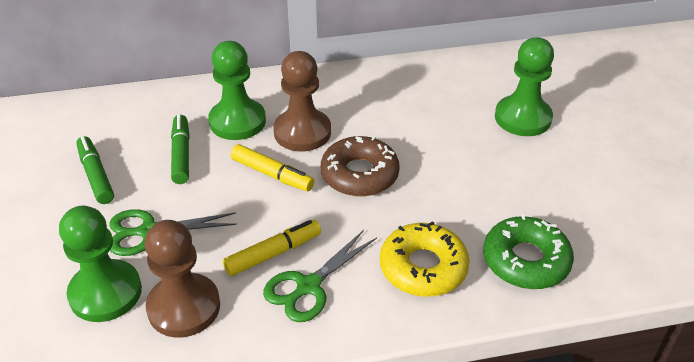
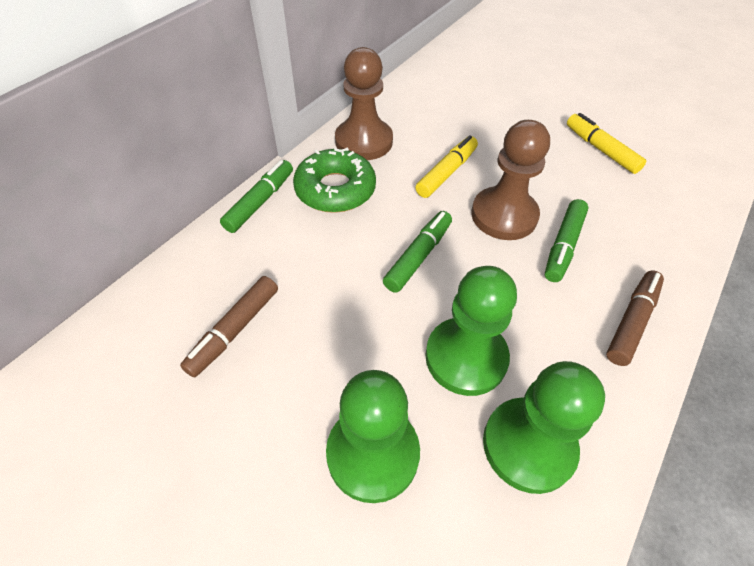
brown donut: [321,136,400,196] = 1 -> none = 0
brown marker: none = 0 -> [180,276,278,377] [606,271,664,366] = 2
green marker: [76,136,114,204] [171,115,190,184] = 2 -> [220,160,293,233] [383,211,452,293] [545,199,589,282] = 3
green scissors: [110,209,237,256] [263,230,377,322] = 2 -> none = 0
yellow donut: [380,221,470,297] = 1 -> none = 0

